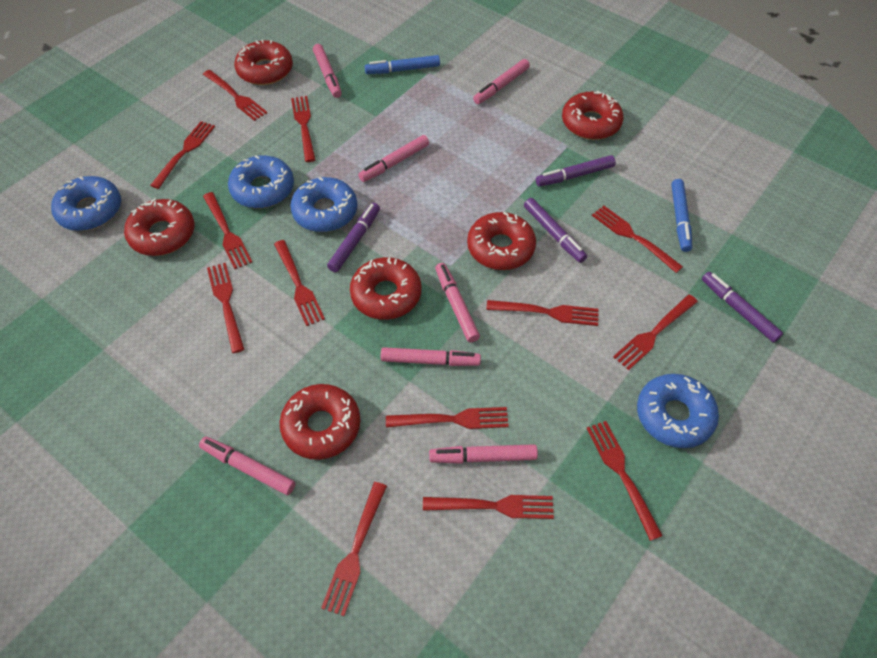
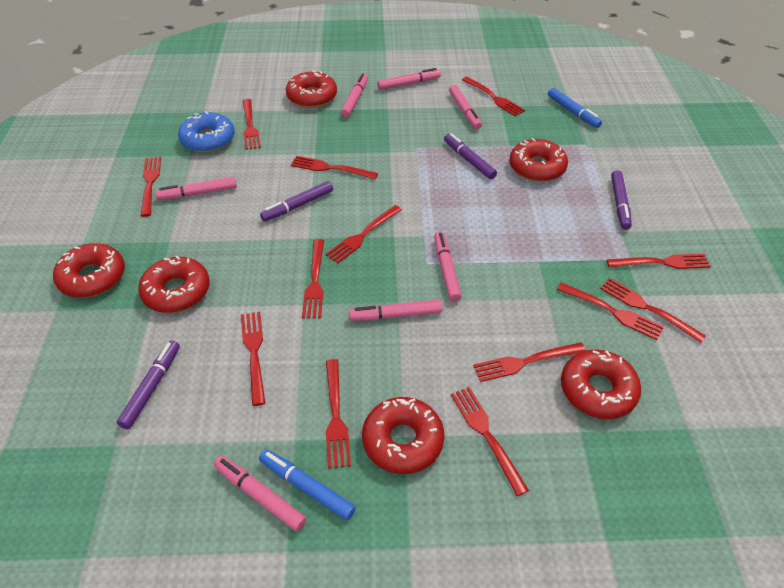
blue donut: [51,176,121,231] [228,155,294,208] [290,177,357,232] [637,374,719,448] = 4 -> [178,111,235,153] = 1

